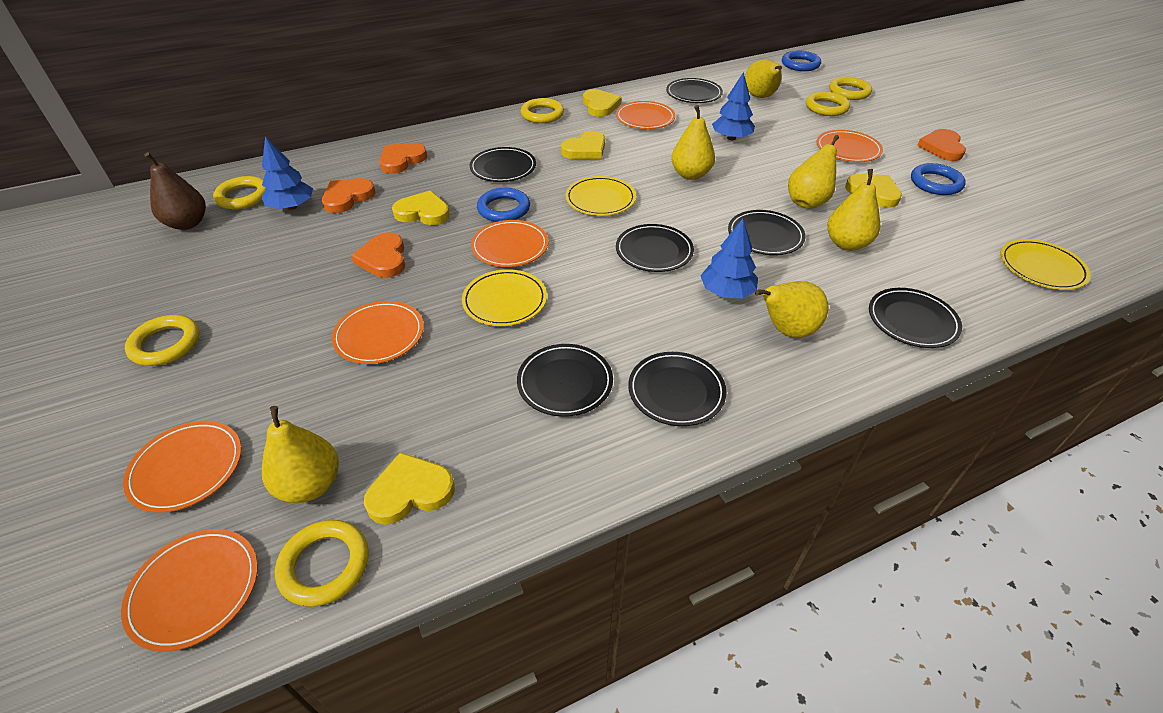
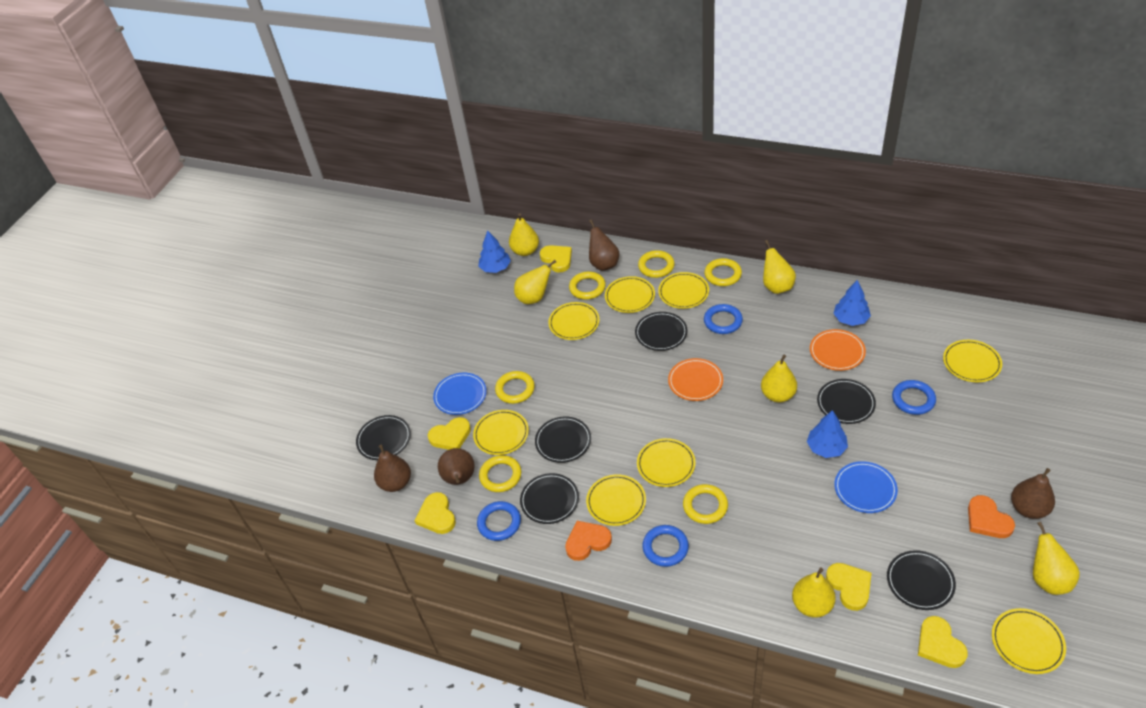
black plate: [470,147,536,182] [517,344,613,417] [616,224,694,272] [628,352,727,426] [666,78,723,103] [728,210,806,255] [869,288,962,348] = 7 -> [356,415,411,460] [520,473,579,524] [535,416,591,463] [635,312,688,351] [817,379,876,424] [887,550,956,610] = 6
blue plate: none = 0 -> [433,373,487,415] [834,461,898,513] = 2
blue ring: [477,188,530,222] [782,51,821,71] [911,163,966,195] = 3 -> [477,501,521,541] [642,525,689,567] [704,304,743,334] [892,380,936,415] = 4
brown pear: [144,152,206,230] = 1 -> [374,444,411,492] [438,448,475,485] [589,220,619,271] [1011,468,1055,519] = 4
orange heart: [322,178,375,213] [351,232,405,278] [379,143,427,174] [917,129,966,161] = 4 -> [565,521,612,561] [968,495,1015,538] = 2
orange plate: [121,529,258,652] [123,421,241,513] [332,301,424,364] [471,220,548,267] [616,101,675,129] [816,130,883,162] = 6 -> [668,358,723,401] [810,329,866,371] = 2
yellow plate: [462,269,547,326] [565,176,636,216] [1000,239,1091,290] = 3 -> [473,410,529,455] [548,302,599,340] [586,474,646,526] [605,276,655,313] [637,438,696,487] [658,272,709,309] [943,340,1002,382] [992,608,1066,674] = 8

